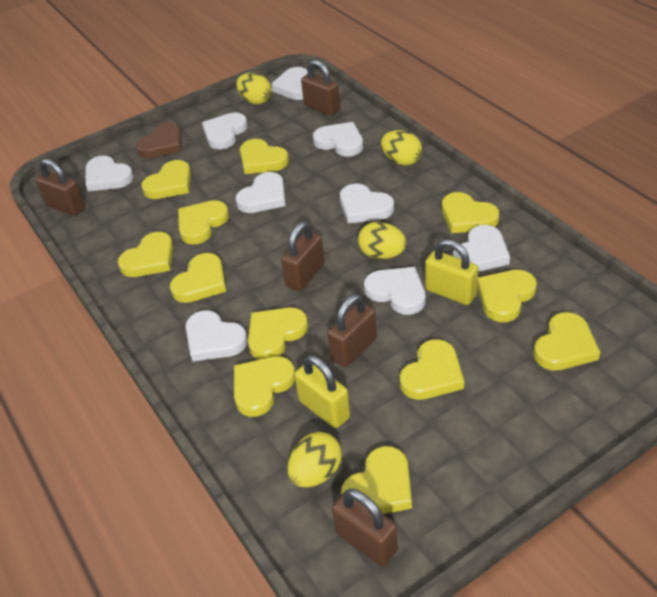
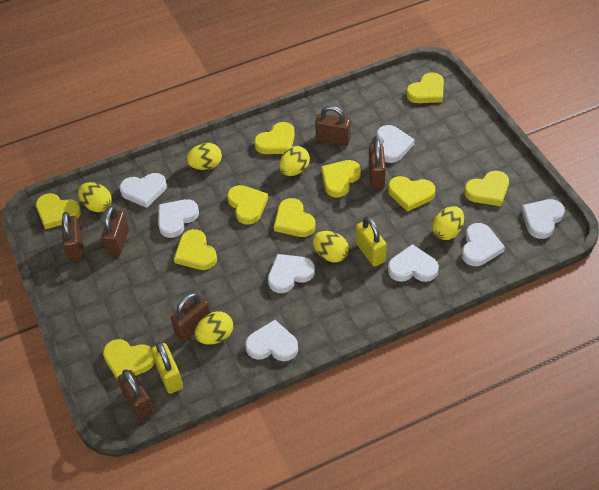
brown heart: [136,122,182,158] = 1 -> none = 0
brown padlock: [36,159,85,216] [281,221,325,291] [301,60,340,116] [327,294,377,367] [332,489,398,566] = 5 -> [62,212,84,262] [102,206,129,256] [117,369,154,421] [171,293,210,342] [315,106,351,146] [369,139,386,188] = 6
white heart: [86,156,134,191] [185,310,248,362] [202,113,248,149] [236,172,285,213] [271,67,308,100] [313,122,363,157] [340,183,394,223] [364,267,425,315] [453,225,510,272] = 9 -> [120,173,167,208] [158,199,199,238] [245,320,298,361] [268,254,315,293] [377,125,415,163] [388,244,439,282] [462,223,505,266] [521,199,565,239] = 8
yellow egg: [236,73,272,105] [288,432,342,487] [358,222,407,259] [381,130,422,166] = 4 -> [78,182,112,212] [186,143,222,170] [195,311,233,345] [279,146,310,176] [313,231,349,263] [432,206,464,240] = 6
yellow heart: [118,232,174,277] [141,160,191,199] [170,253,226,303] [178,200,229,245] [234,356,295,417] [240,139,289,174] [248,307,308,360] [341,446,412,514] [400,339,464,400] [442,192,499,233] [477,270,537,322] [533,312,600,370] = 12 -> [36,193,81,229] [103,339,155,381] [174,229,217,270] [227,185,268,225] [254,122,295,154] [274,198,315,237] [321,160,361,197] [388,176,435,212] [406,72,444,103] [464,171,509,206] = 10

